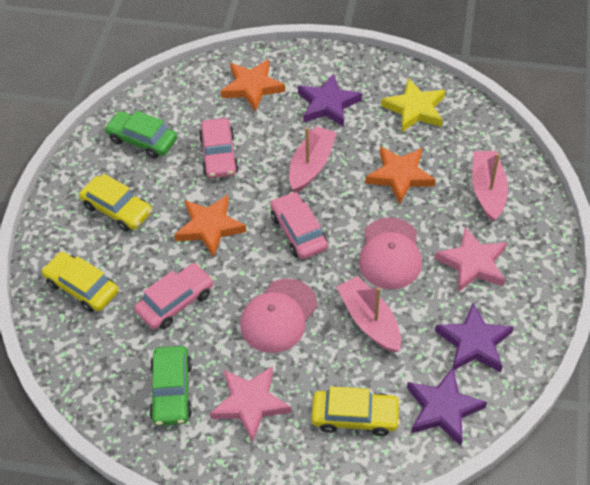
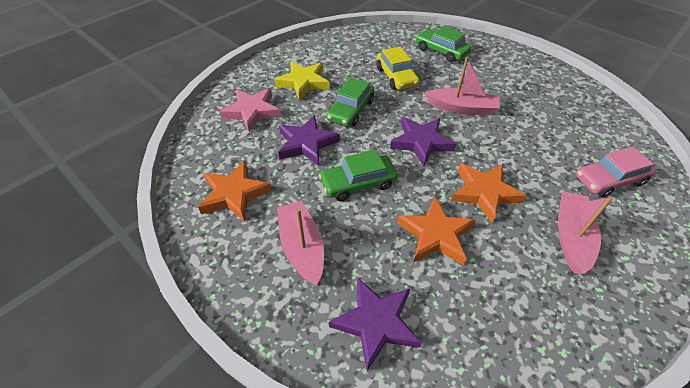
green car: [104,111,177,159] [149,346,192,426] = 2 -> [319,150,398,201] [327,77,374,127] [416,26,471,62] = 3
pink cap: [240,278,317,353] [359,218,422,289] = 2 -> none = 0
pink car: [134,263,213,330] [199,118,239,178] [270,192,328,259] = 3 -> [576,146,656,198] = 1
pink star: [210,366,291,443] [434,227,507,292] = 2 -> [219,88,281,132] = 1
yellow car: [42,252,119,312] [79,174,152,231] [312,386,401,436] = 3 -> [377,46,419,90] = 1

